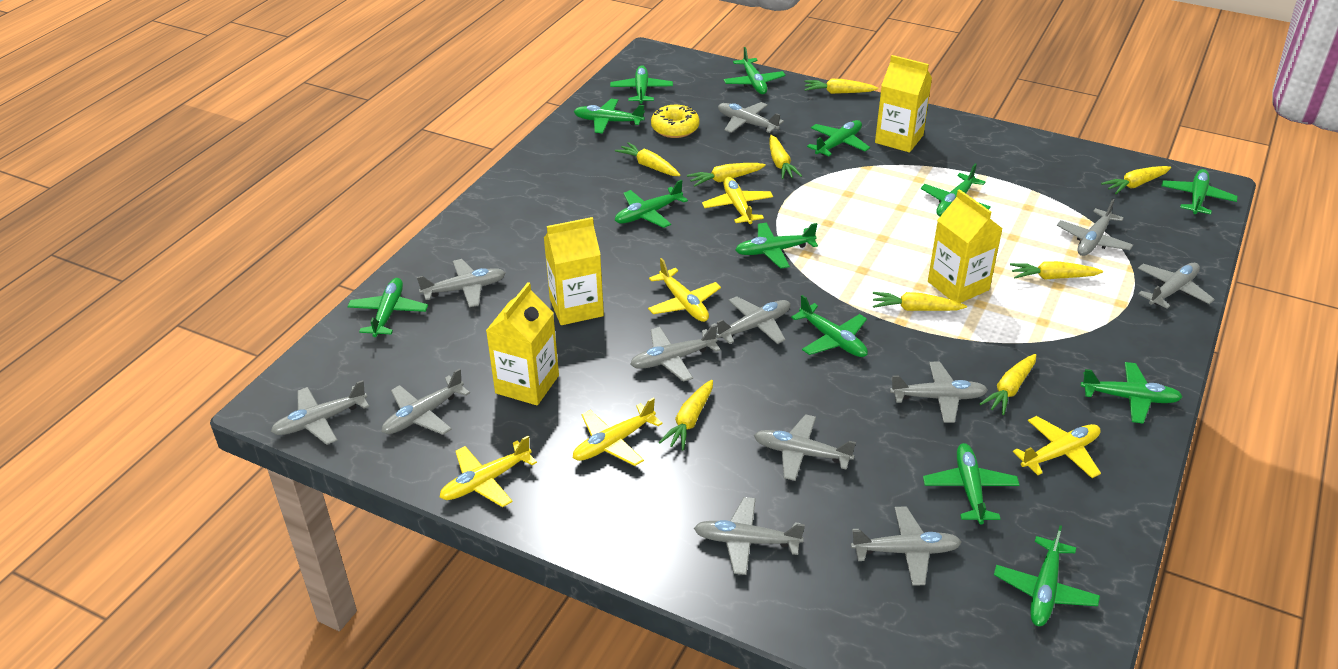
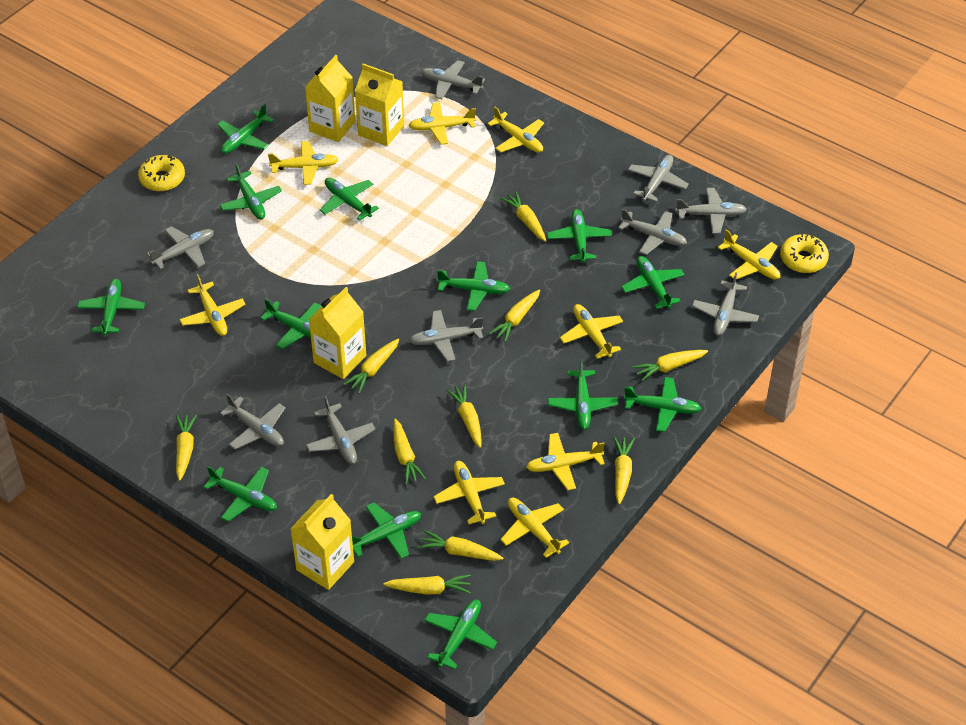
grey plane: [271,380,369,445] [382,368,470,435] [417,259,505,307] [630,324,721,382] [694,497,805,575] [710,296,790,344] [718,102,784,133] [754,414,856,481] [851,506,962,586] [890,362,988,423] [1057,199,1133,256] [1138,263,1215,309] = 12 -> [147,226,214,269] [220,394,285,449] [306,396,375,464] [409,310,483,362] [421,60,485,99] [618,209,687,255] [628,155,689,202] [675,188,747,234] [692,272,759,336] = 9
yellow carrot: [615,142,680,176] [659,380,713,451] [687,163,766,187] [769,135,802,179] [804,78,878,94] [873,292,967,311] [980,354,1036,415] [1010,261,1103,280] [1101,166,1171,194] = 9 -> [176,414,197,481] [343,339,399,394] [383,574,471,595] [393,418,426,485] [418,530,503,561] [446,384,482,448] [489,289,540,342] [500,191,546,241] [613,436,635,504] [632,350,708,381] = 10
yellow donut: [651,105,700,138] = 1 -> [138,154,185,191] [780,234,829,273] = 2
yellow plane: [440,436,537,507] [573,398,662,466] [648,258,721,322] [702,177,773,224] [1013,416,1101,478] = 5 -> [179,274,245,336] [268,141,339,185] [408,102,476,145] [433,461,505,524] [487,107,544,152] [500,498,569,558] [526,433,605,491] [560,304,623,359] [718,229,780,280] = 9

